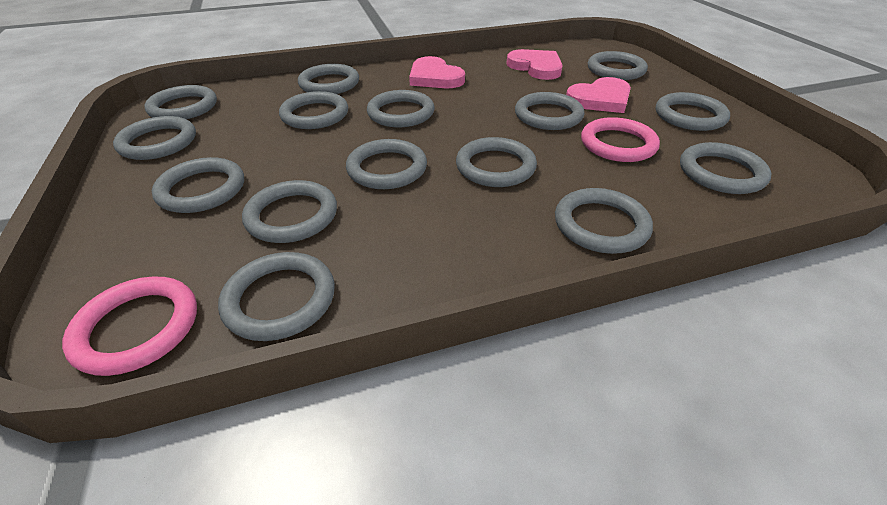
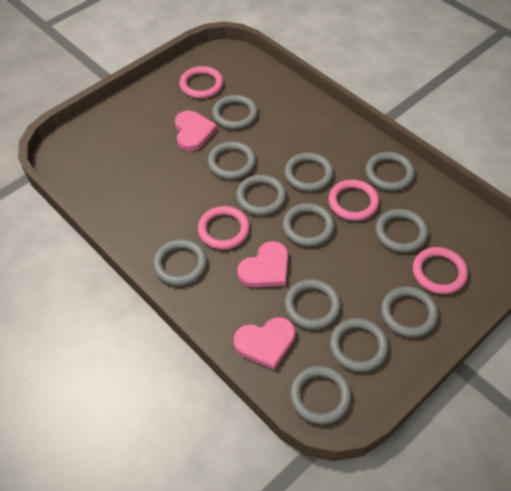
grey ring: [113,116,196,160] [144,85,217,119] [152,157,244,213] [218,252,335,341] [242,180,337,243] [279,91,348,129] [298,64,359,94] [346,139,427,189] [367,90,434,127] [456,137,537,187] [515,92,584,130] [555,188,653,254] [588,51,648,80] [656,92,730,131] [680,142,771,194] = 15 -> [153,239,207,286] [208,141,256,179] [212,95,258,129] [236,175,286,215] [282,203,335,246] [284,152,334,191] [284,279,341,329] [290,366,351,424] [330,318,389,372] [365,152,415,191] [375,209,428,253] [381,286,438,337] = 12
pink ring: [62,277,197,376] [581,117,660,162] = 2 -> [179,66,223,99] [198,206,250,250] [328,180,379,221] [413,247,468,294] = 4

